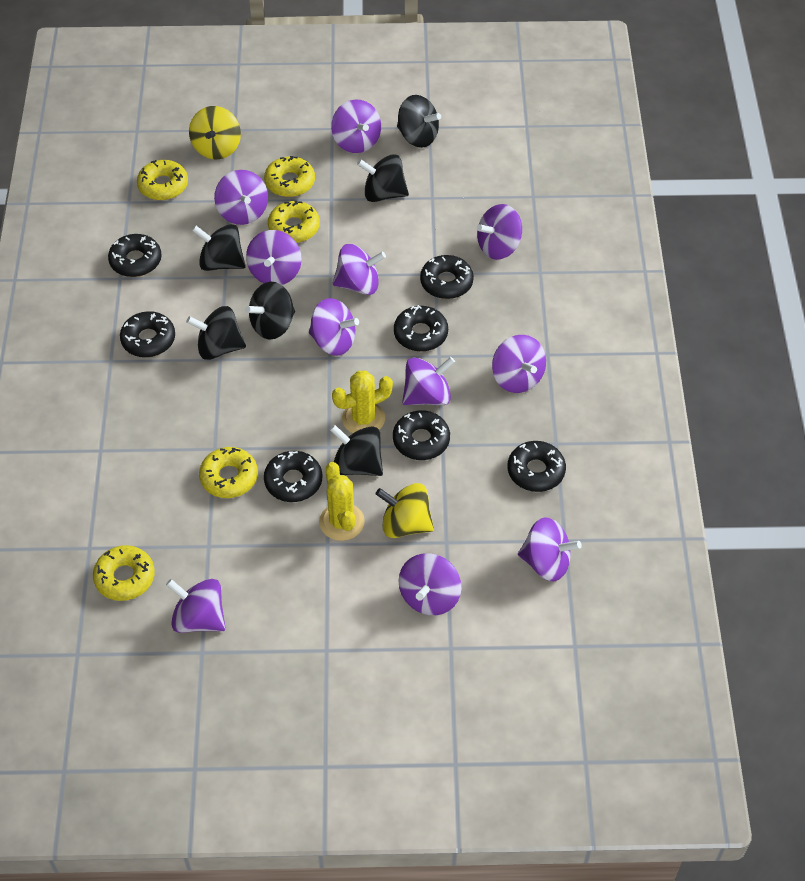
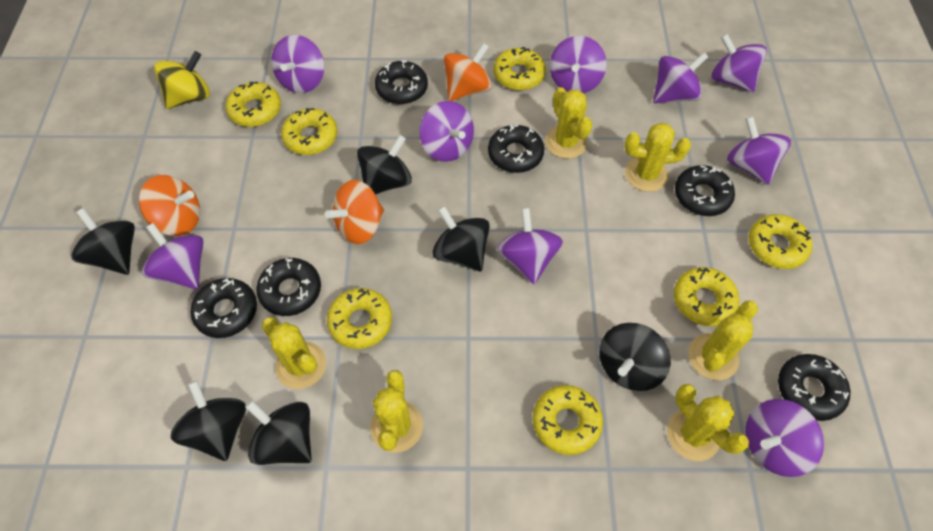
black donut: [108,234,162,277] [120,311,175,357] [264,451,322,502] [393,410,450,460] [394,305,448,352] [420,255,474,299] [507,441,566,492] = 7 -> [190,278,257,338] [256,258,321,316] [375,60,428,104] [488,125,544,173] [675,165,735,216] [778,354,850,421] = 6
orange spinning top: none = 0 -> [139,175,200,236] [325,180,384,244] [444,43,492,101] = 3
purple spinning top: [166,579,226,633] [214,170,268,225] [246,230,301,285] [309,298,359,356] [331,100,381,153] [332,244,386,295] [398,553,461,615] [402,357,455,405] [477,204,522,260] [492,335,546,393] [518,517,582,581] = 11 -> [142,223,204,289] [271,35,324,93] [419,101,474,162] [497,208,563,284] [550,36,607,93] [653,52,708,104] [712,34,767,92] [727,116,791,185] [745,399,824,477] = 9
yellow cactus: [319,462,365,541] [332,370,393,433] = 2 -> [262,317,326,389] [370,370,423,453] [545,87,592,159] [624,122,691,192] [667,384,749,461] [688,301,758,380] = 6
yellow donut: [93,545,155,601] [137,160,188,200] [199,447,258,498] [264,156,315,197] [268,201,320,243] = 5 -> [226,82,281,127] [281,108,338,155] [327,288,392,349] [493,47,546,90] [533,385,603,455] [674,267,739,326] [749,214,813,269] = 7
yellow spinning top: [189,106,241,159] [376,483,434,538] = 2 -> [154,51,210,109] = 1

